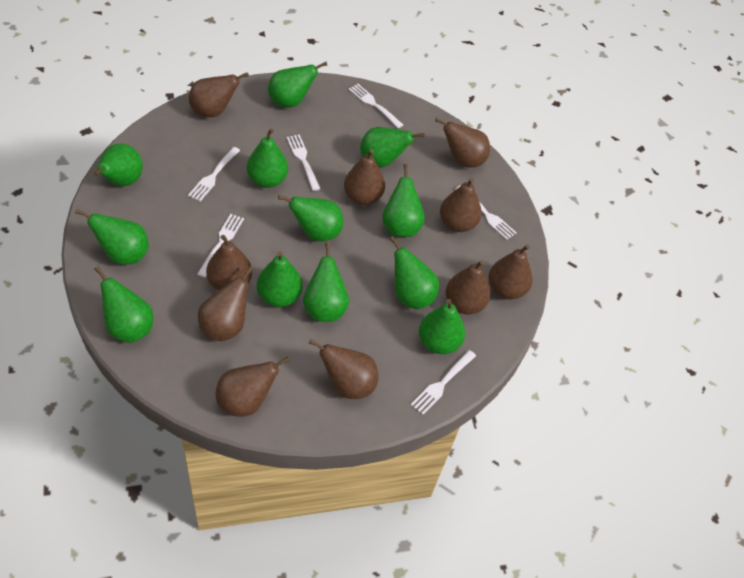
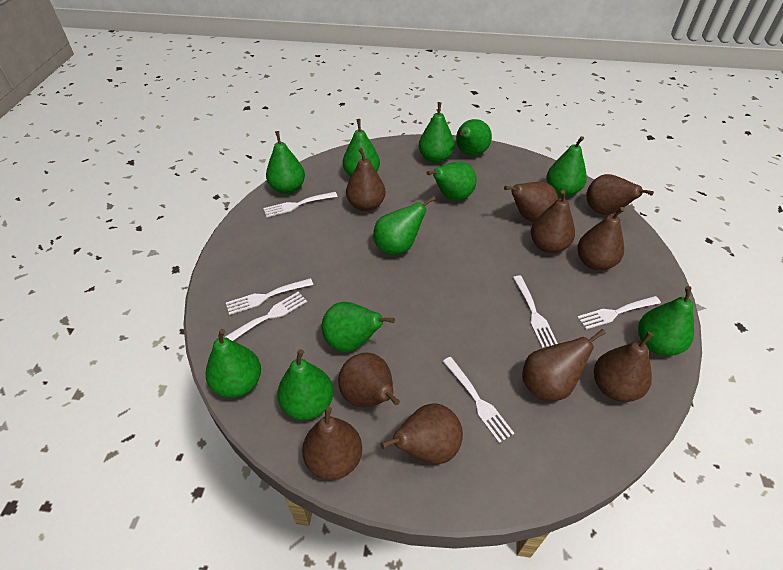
green pear: [75,209,149,265] [94,143,143,186] [95,266,153,343] [247,128,288,188] [257,252,303,307] [268,62,327,108] [278,195,344,241] [303,242,349,322] [360,127,425,167] [382,164,425,237] [390,236,439,309] [419,299,465,354] = 12 -> [206,329,261,398] [266,131,305,194] [277,349,333,420] [322,302,395,352] [343,119,380,177] [373,196,436,255] [419,102,455,163] [427,161,477,201] [456,119,492,156] [546,136,587,197] [638,286,694,356] = 11

